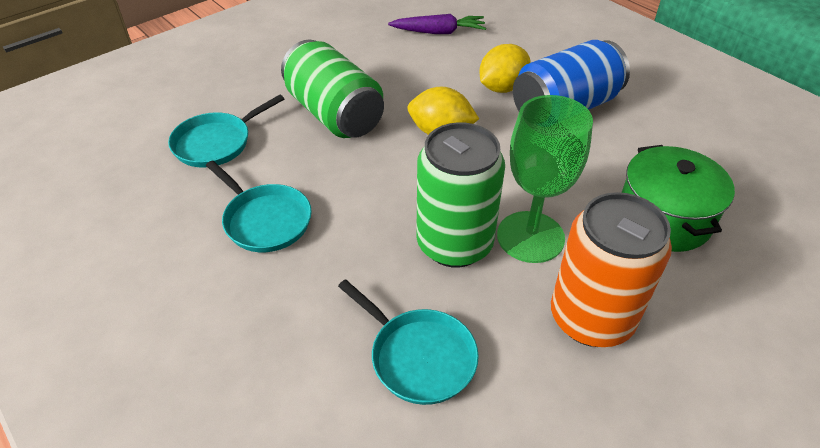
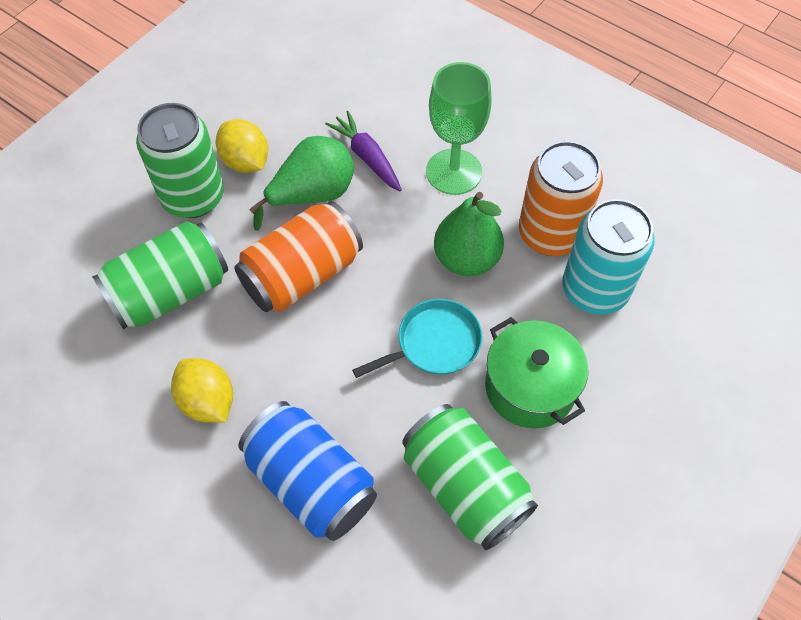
green can: [281,40,384,138] [416,122,505,268] = 2 -> [92,221,228,330] [136,103,224,218] [402,404,538,550] = 3
green pear: none = 0 -> [249,136,354,231] [434,192,504,276] = 2
orange can: [551,192,672,347] = 1 -> [234,201,363,312] [519,141,603,256] = 2
turquoise can: none = 0 -> [562,199,655,315] = 1
turquoise pan: [168,95,284,168] [206,161,312,252] [338,279,479,405] = 3 -> [352,299,482,378] = 1

